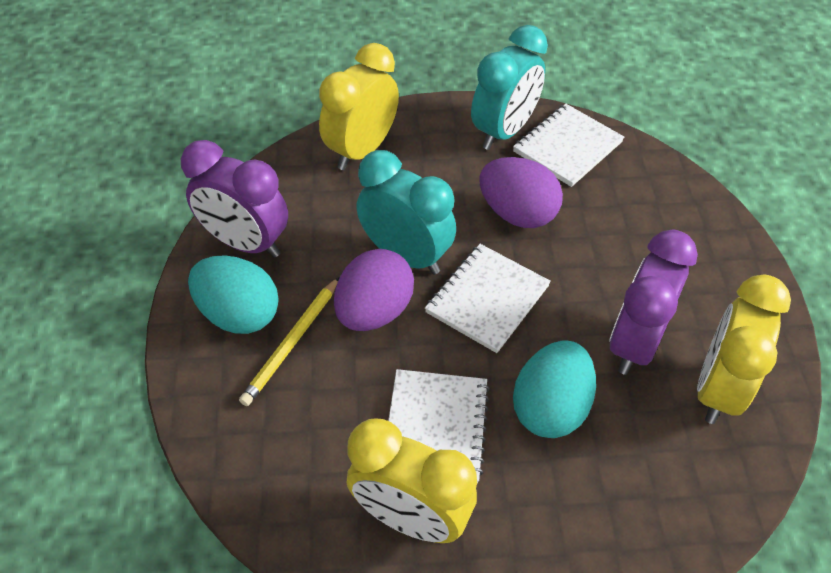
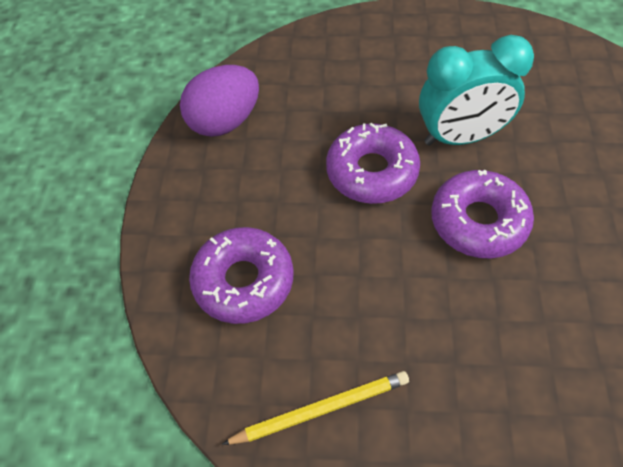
purple clock: [181,140,288,258] [609,230,698,375] = 2 -> none = 0
purple donut: none = 0 -> [189,227,293,324] [326,123,420,204] [431,170,534,259] = 3
purple egg: [334,249,414,331] [480,157,563,228] = 2 -> [180,65,259,137] = 1
turquoise clock: [356,150,456,275] [471,25,548,150] = 2 -> [419,35,534,146] = 1
turquoise egg: [188,255,279,334] [513,340,596,438] = 2 -> none = 0
white notebook: [388,369,490,483] [425,244,551,353] [513,104,624,187] = 3 -> none = 0
yellow clock: [319,43,399,170] [347,418,477,543] [697,274,791,424] = 3 -> none = 0

